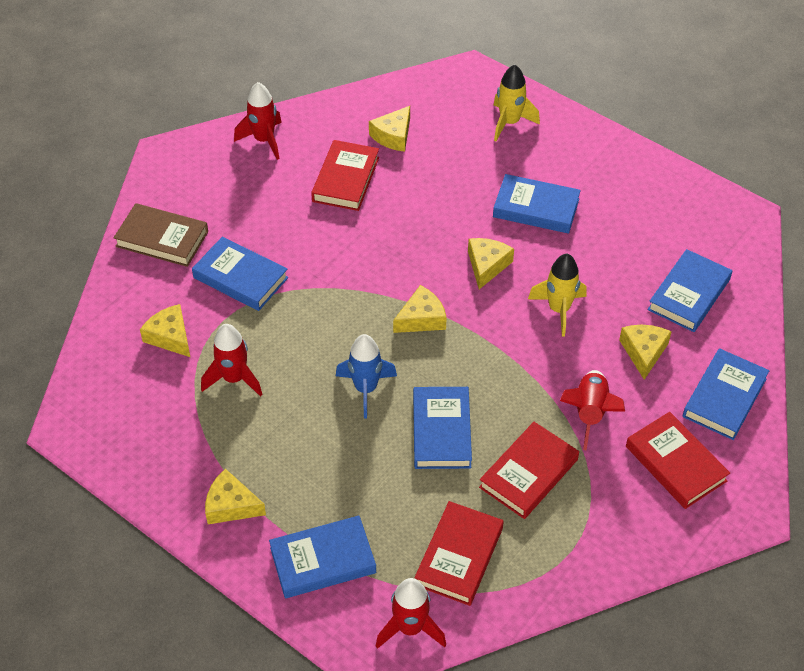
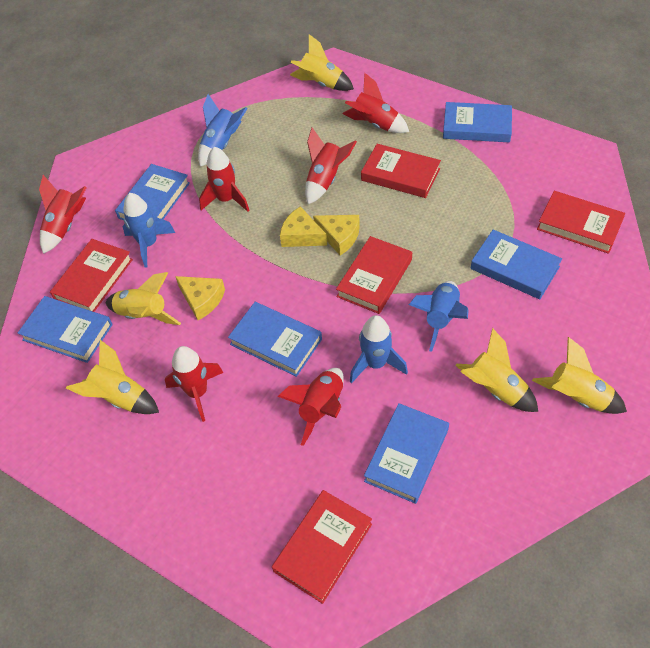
blue rocket: [336,334,397,418] = 1 -> [122,193,175,267] [198,94,248,167] [350,315,408,384] [409,281,469,352] = 4
brown book: [113,203,208,267] = 1 -> none = 0
red book: [311,140,379,211] [414,501,504,606] [479,422,579,519] [626,412,730,509] = 4 -> [50,239,133,312] [272,490,372,604] [336,236,412,314] [361,144,441,198] [537,191,625,254] = 5
red rocket: [201,324,263,397] [234,82,282,160] [376,578,446,649] [560,370,625,450] = 4 -> [39,175,87,254] [165,346,224,422] [199,147,249,212] [277,368,344,446] [305,128,357,204] [342,73,409,133] = 6
yellow cheese: [140,304,190,357] [205,469,266,524] [369,106,410,152] [393,285,447,333] [468,238,514,289] [619,325,672,380] = 6 -> [175,276,225,320] [280,206,327,247] [313,215,360,255] = 3
yellow rocket: [494,64,540,141] [528,254,587,337] = 2 -> [66,340,159,414] [106,272,181,325] [290,34,354,91] [455,328,538,412] [532,337,627,414] = 5

